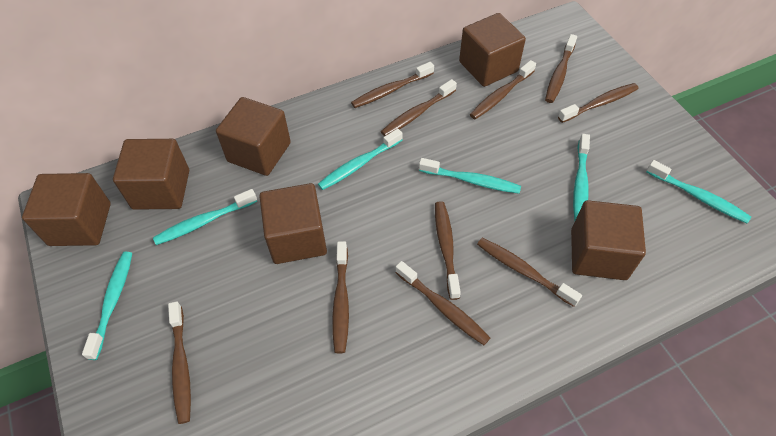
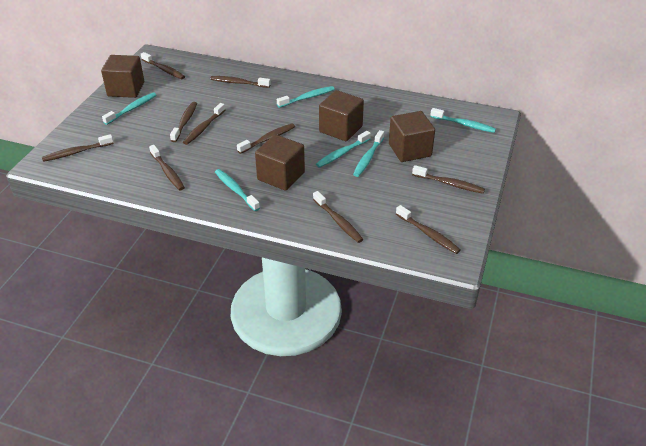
brown cube: [22,173,111,246] [113,139,189,210] [216,97,291,176] [259,183,327,264] [459,13,526,87] [571,200,646,280] = 6 -> [101,55,144,98] [255,134,305,191] [319,90,364,141] [389,111,435,162] = 4

